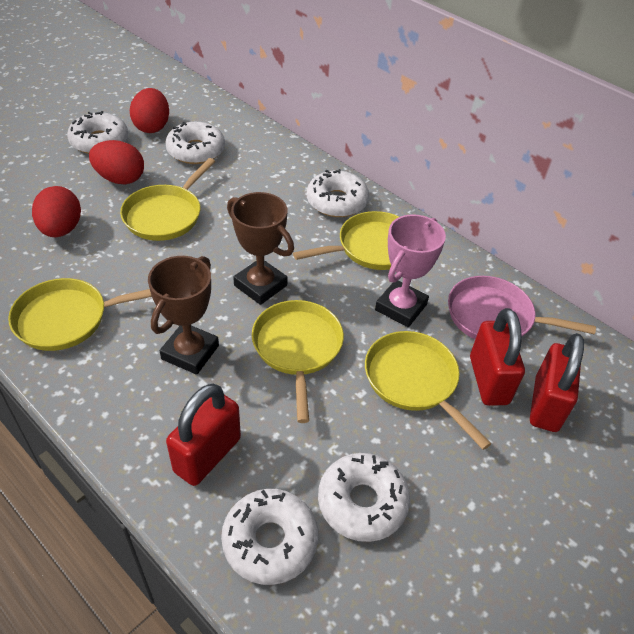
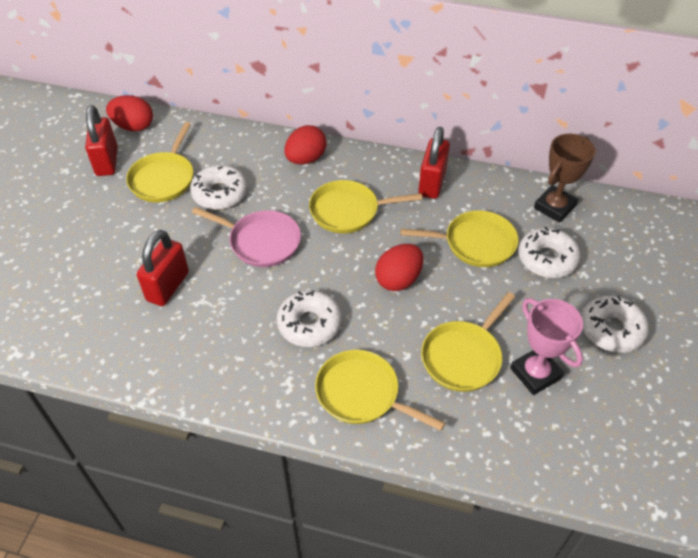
brown trophy: [148,256,219,375] [227,192,294,305] = 2 -> [534,134,596,223] = 1
white donut: [67,111,128,154] [165,122,225,164] [221,489,318,585] [307,169,369,217] [318,453,410,542] = 5 -> [190,165,247,210] [277,290,342,347] [518,227,581,278] [581,296,649,353] = 4

